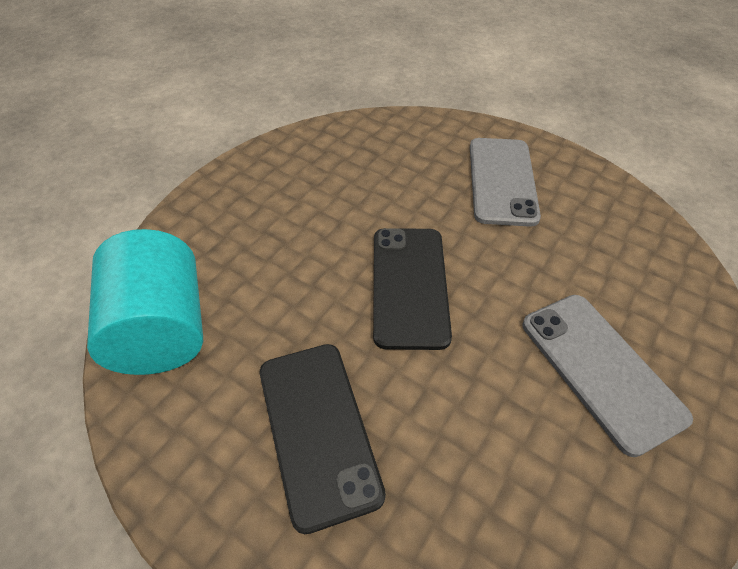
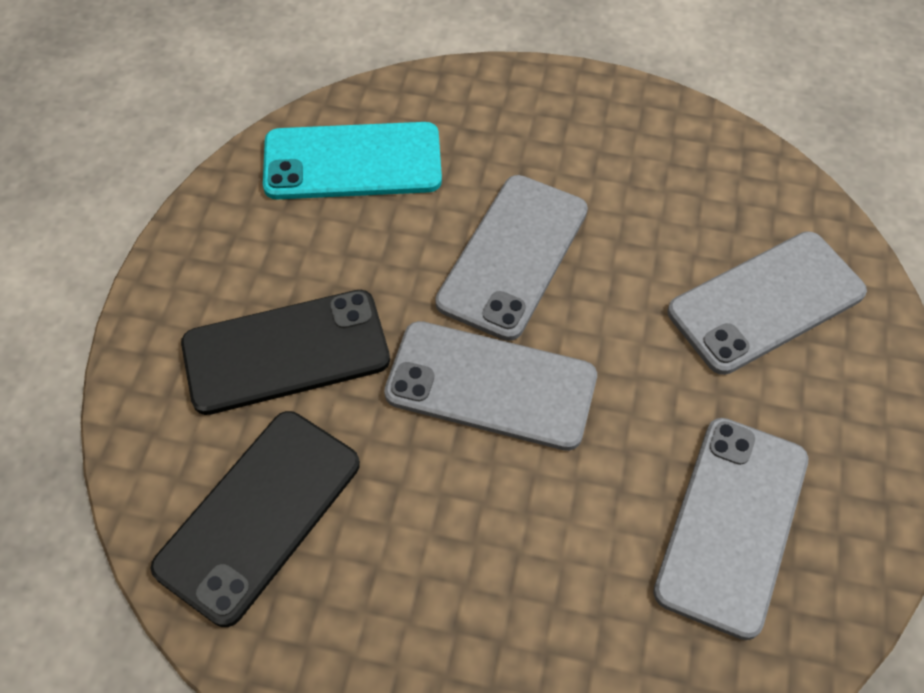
grey phone: [470,138,541,227] [522,295,693,457] = 2 -> [384,321,597,451] [435,175,588,341] [653,418,808,640] [668,231,867,375] = 4
turquoise cylinder: [87,229,203,375] = 1 -> none = 0
turquoise phone: none = 0 -> [263,122,442,199] = 1

